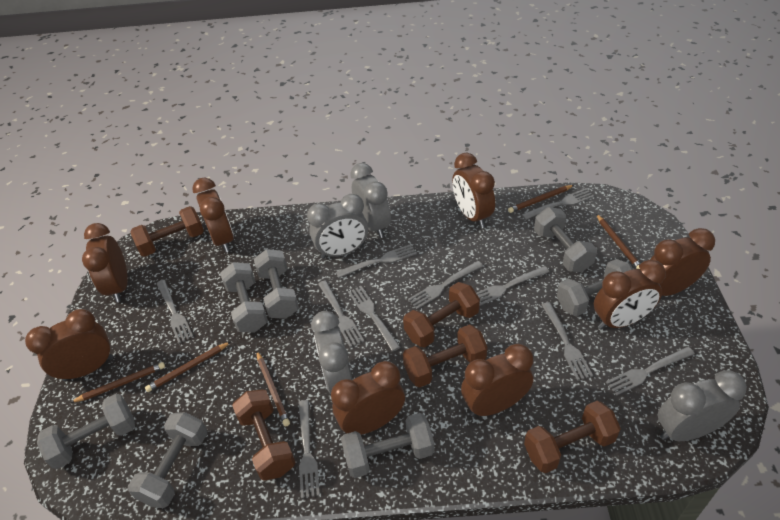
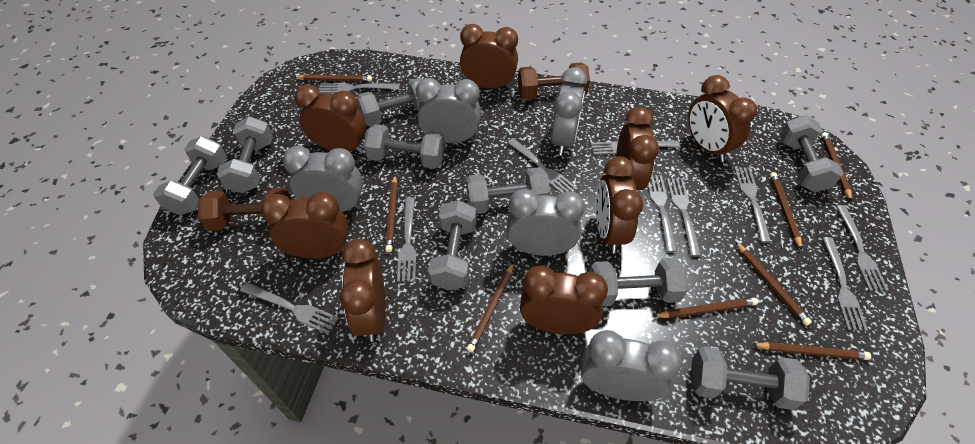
brown dumbbell: [130,206,204,257] [232,389,296,480] [403,282,480,348] [403,324,488,388] [524,401,621,473] = 5 -> [198,187,292,231] [518,63,590,100] = 2
brown pencil: [70,362,165,403] [145,342,230,392] [257,351,290,426] [508,185,574,213] [596,214,640,269] = 5 -> [294,74,372,82] [385,175,397,252] [467,262,514,352] [653,298,758,318] [735,241,812,326] [751,342,871,360] [770,172,802,250] [821,132,852,201] = 8
grey clock: [307,194,368,259] [311,311,353,394] [350,163,391,238] [658,370,747,441] = 4 -> [283,146,363,212] [416,78,481,143] [507,189,585,256] [551,67,587,156] [581,330,682,401] = 5
grey dumbbell: [37,394,135,469] [128,412,207,508] [220,262,268,332] [254,249,299,319] [341,413,434,478] [534,207,597,272] [557,259,633,316] = 7 -> [153,136,227,215] [217,116,273,194] [357,78,422,126] [363,124,445,169] [428,200,476,291] [466,167,550,214] [590,258,688,306] [691,346,810,410] [779,115,843,192] = 9

